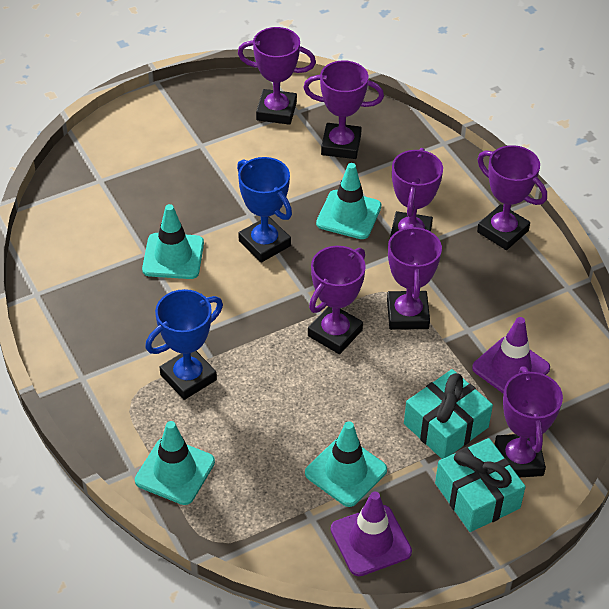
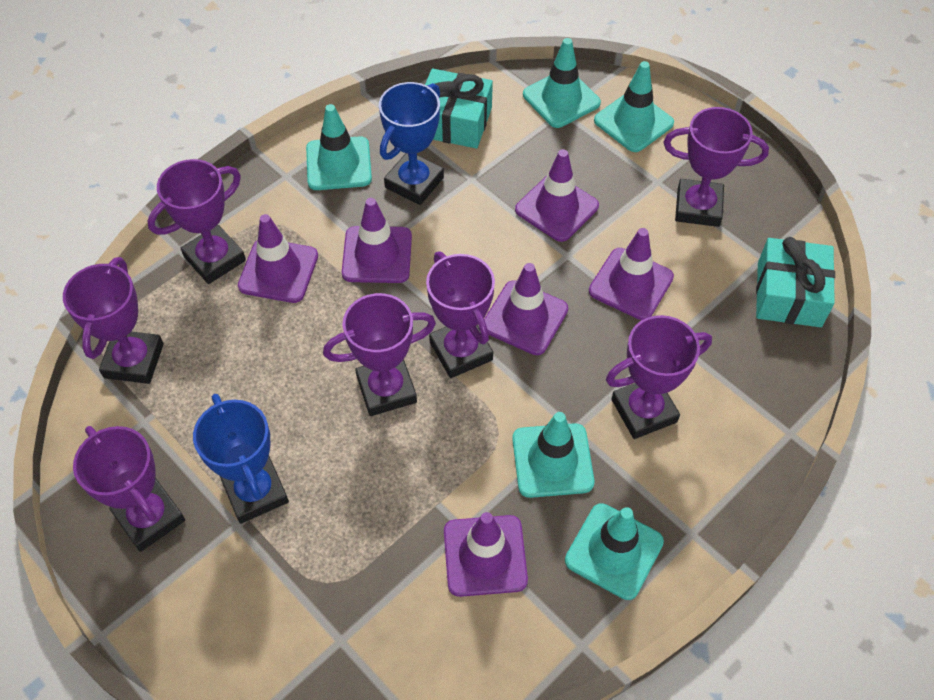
purple traffic cone: [330,492,412,576] [472,317,550,394] = 2 -> [238,214,318,303] [342,198,412,283] [444,512,528,597] [484,263,568,355] [515,149,599,242] [589,228,674,320] = 6
turquoise traffic cone: [135,421,215,505] [142,204,204,279] [305,421,387,507] [316,163,381,239] = 4 -> [306,104,372,190] [512,412,594,498] [523,38,601,128] [565,503,664,600] [594,61,674,152] = 5

